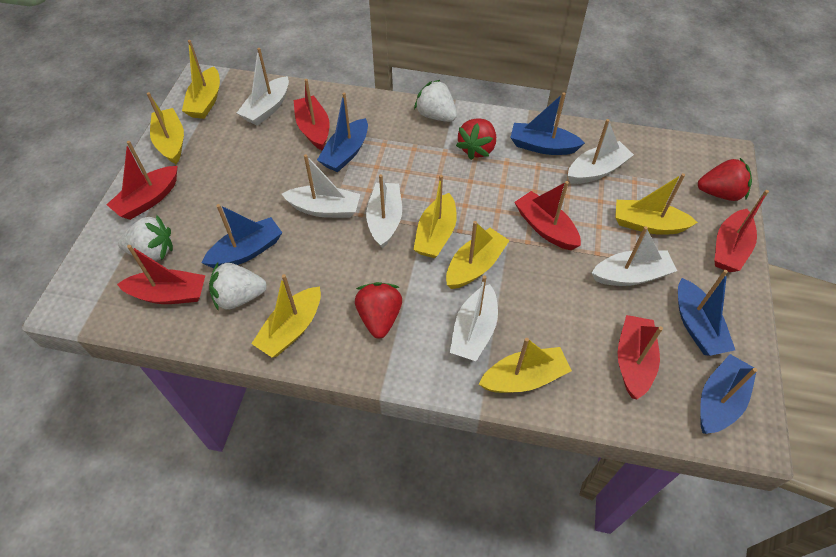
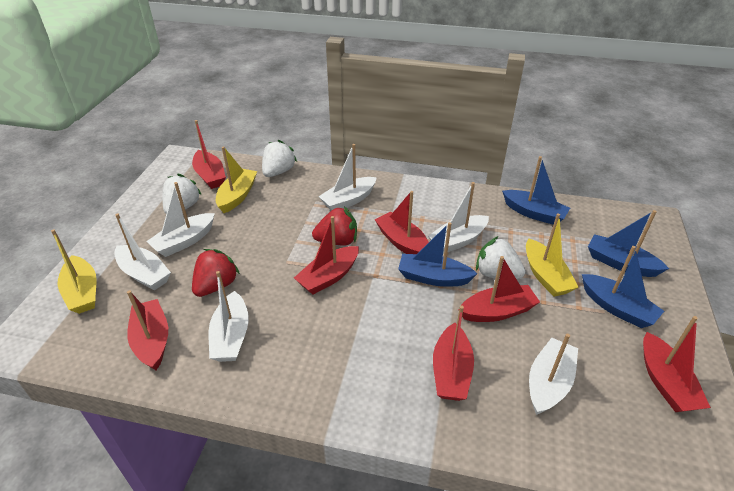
blue boat: [202,204,282,269] [317,92,368,172] [510,92,585,155] [678,270,735,356] [700,354,757,434] = 5 -> [398,222,477,287] [502,156,570,225] [582,246,664,328] [588,210,669,277] = 4
red boat: [106,141,177,220] [117,245,205,304] [293,79,329,150] [514,181,581,250] [618,315,663,399] [714,190,769,272] = 6 -> [127,290,168,370] [192,120,226,189] [294,216,359,295] [374,191,429,254] [433,306,474,401] [461,256,540,322] [643,316,711,412] = 7
red strawberry: [355,282,402,339] [456,118,496,160] [698,158,752,201] = 3 -> [192,249,240,297] [312,207,357,246] = 2
yellow boat: [147,92,184,164] [182,40,220,119] [251,274,321,358] [413,175,457,258] [446,221,510,289] [479,338,572,393] [615,173,698,235] = 7 -> [51,229,96,314] [216,146,257,213] [526,213,579,297] = 3

